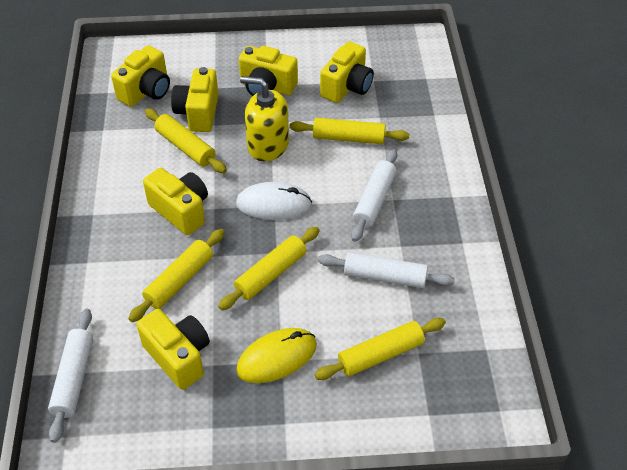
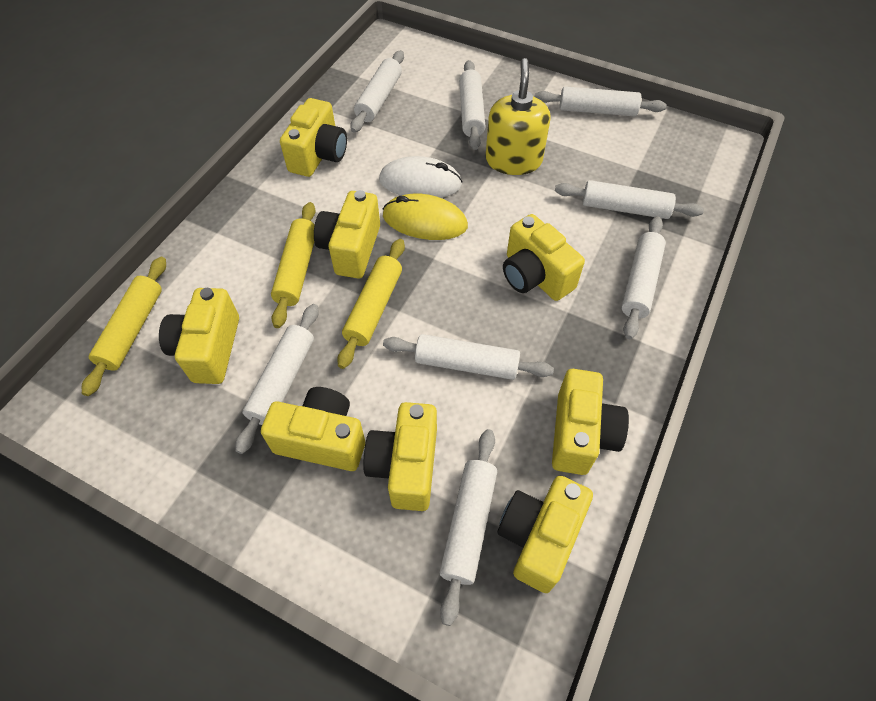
white rolling pin: [48,309,93,443] [318,252,455,288] [351,149,397,242] = 3 -> [235,304,319,454] [350,50,404,133] [383,334,554,380] [440,429,497,626] [459,60,486,150] [535,86,667,116] [555,180,704,219] [621,216,666,339] = 8
yellow camera: [111,45,170,107] [137,309,210,390] [143,168,208,235] [171,67,219,132] [239,46,298,96] [320,41,374,103] = 6 -> [159,288,239,384] [261,387,365,471] [280,98,347,177] [314,190,380,278] [363,402,437,511] [497,476,593,593] [503,214,585,301] [552,369,629,475] = 8
yellow rolling pin: [128,229,225,322] [145,108,227,173] [218,227,320,310] [289,118,409,144] [315,318,446,380] = 5 -> [82,257,166,396] [271,202,316,328] [337,239,405,369] = 3

